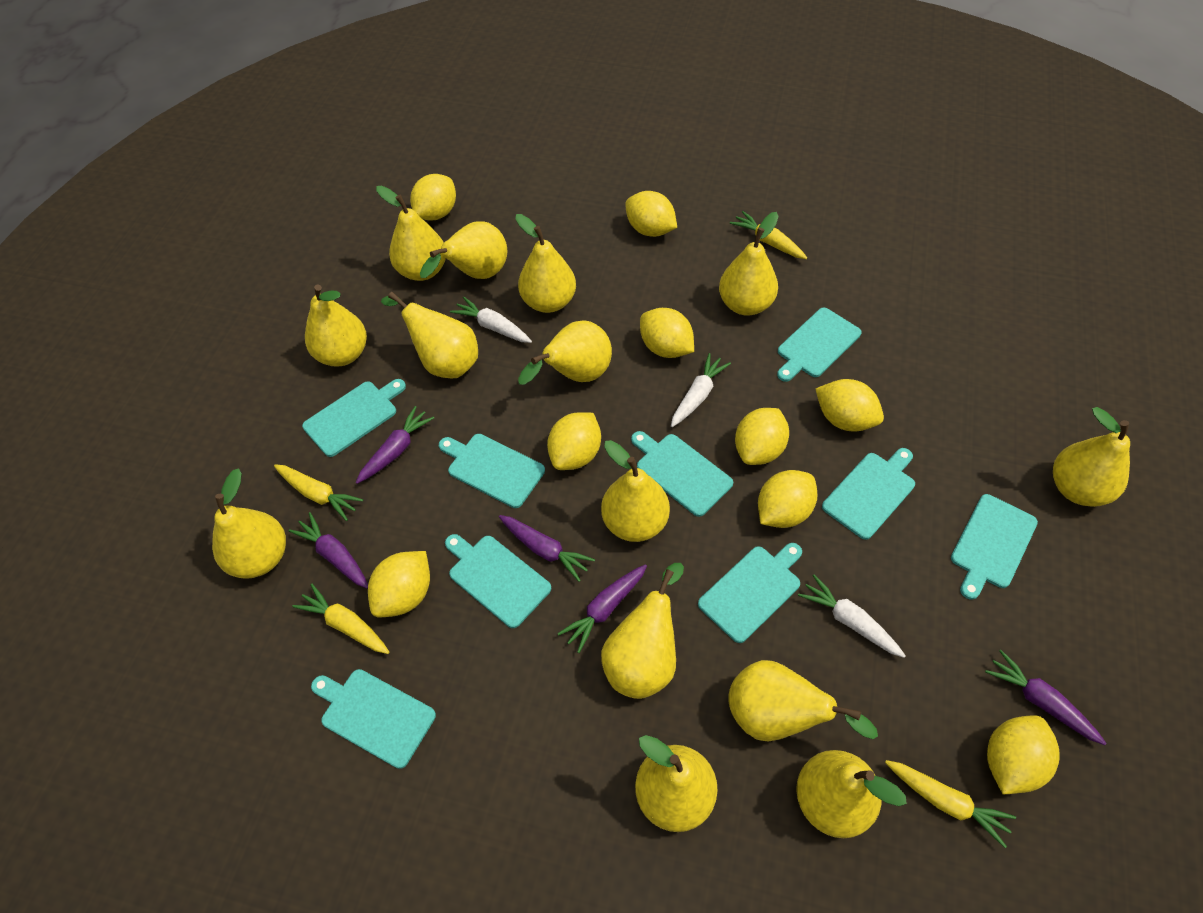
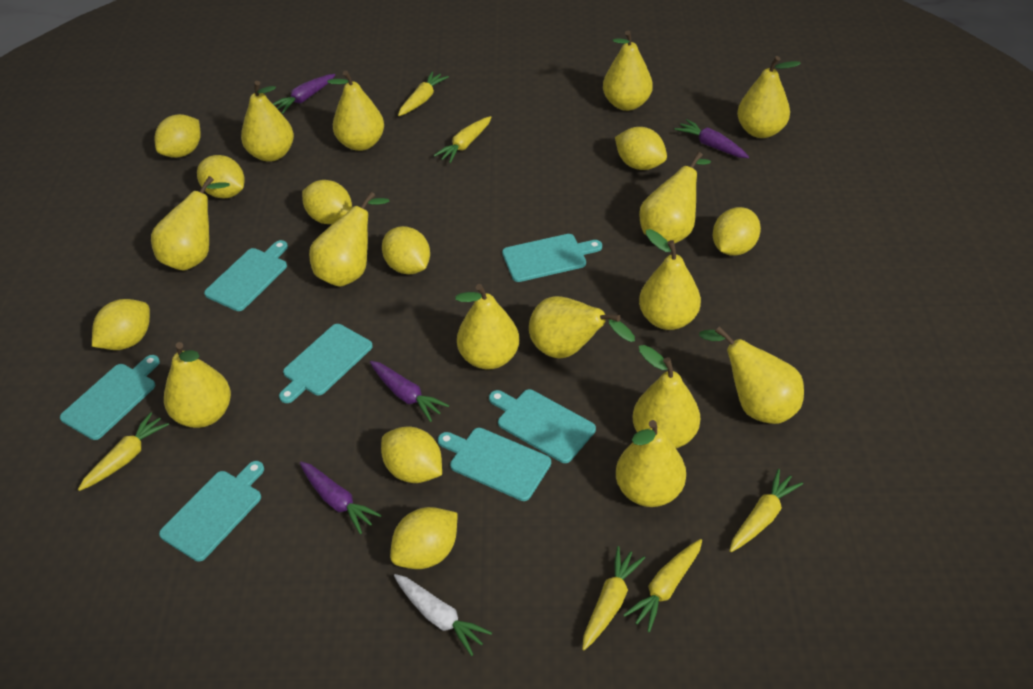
purple carrot: [288,512,368,589] [356,406,434,484] [499,515,595,582] [557,564,647,653] [985,650,1106,745] = 5 -> [273,74,335,114] [300,462,382,534] [370,361,449,422] [675,119,749,158] = 4
turquoise cutting board: [302,379,406,457] [311,669,436,769] [439,434,545,508] [445,534,551,628] [631,431,733,517] [698,543,802,643] [777,307,862,382] [822,448,915,540] [951,494,1038,599] = 9 -> [60,355,160,440] [159,461,264,562] [204,240,288,311] [279,324,373,403] [438,428,551,501] [489,389,596,463] [502,234,602,282] = 7
white carrot: [450,297,532,343] [671,353,731,427] [798,575,906,658] = 3 -> [394,574,492,656] = 1
yellow carrot: [274,464,363,521] [292,584,390,654] [730,211,807,259] [885,760,1016,848] = 4 -> [78,412,169,491] [398,71,449,116] [433,116,492,163] [582,546,645,650] [623,539,702,632] [729,469,803,552] = 6

